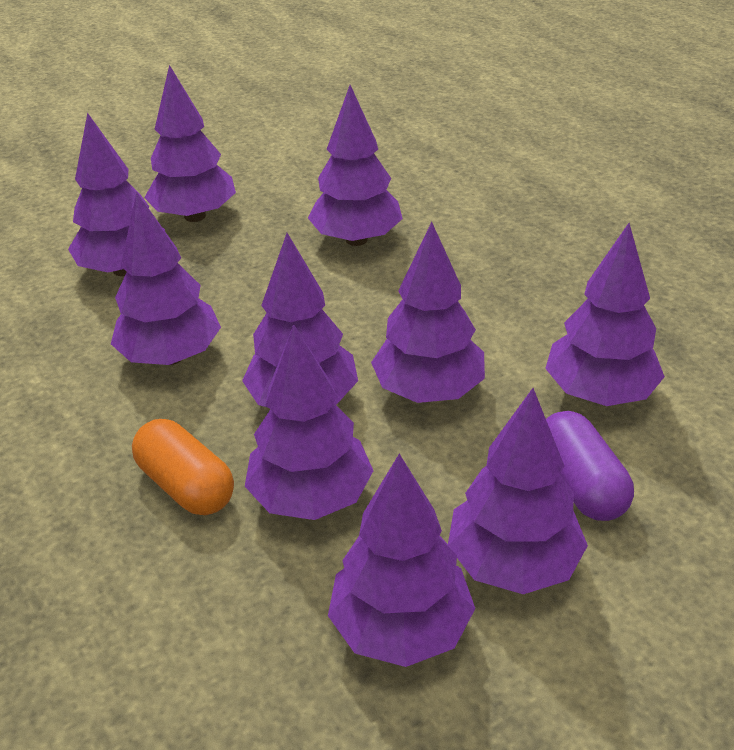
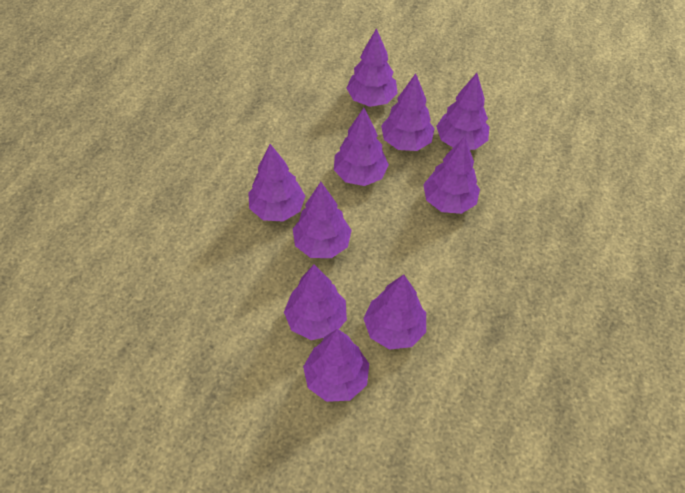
orange capsule: [132,419,234,515] = 1 -> none = 0
purple capsule: [546,411,634,521] = 1 -> none = 0

